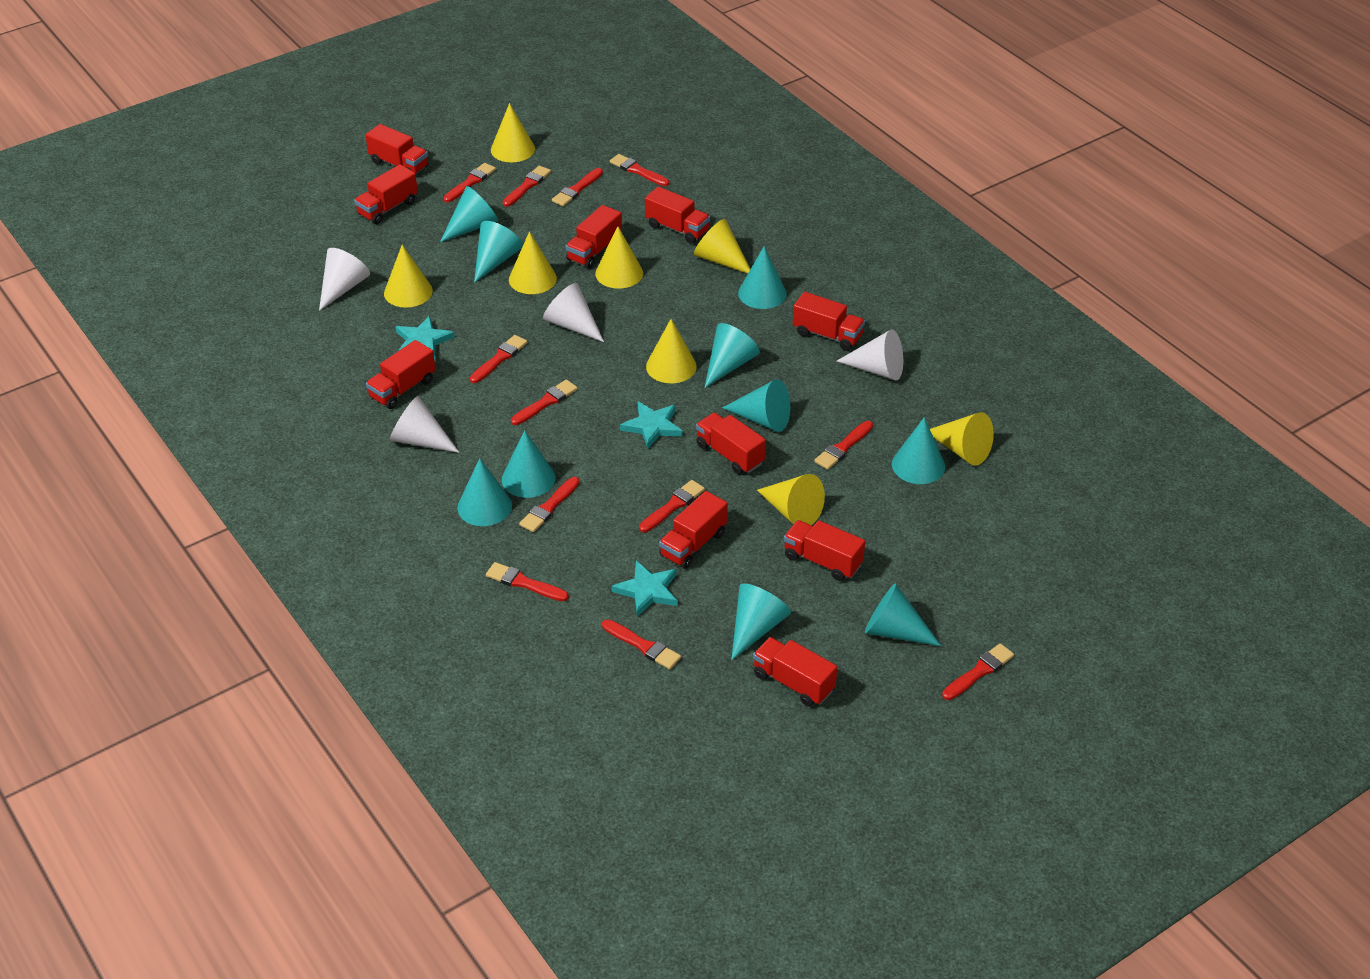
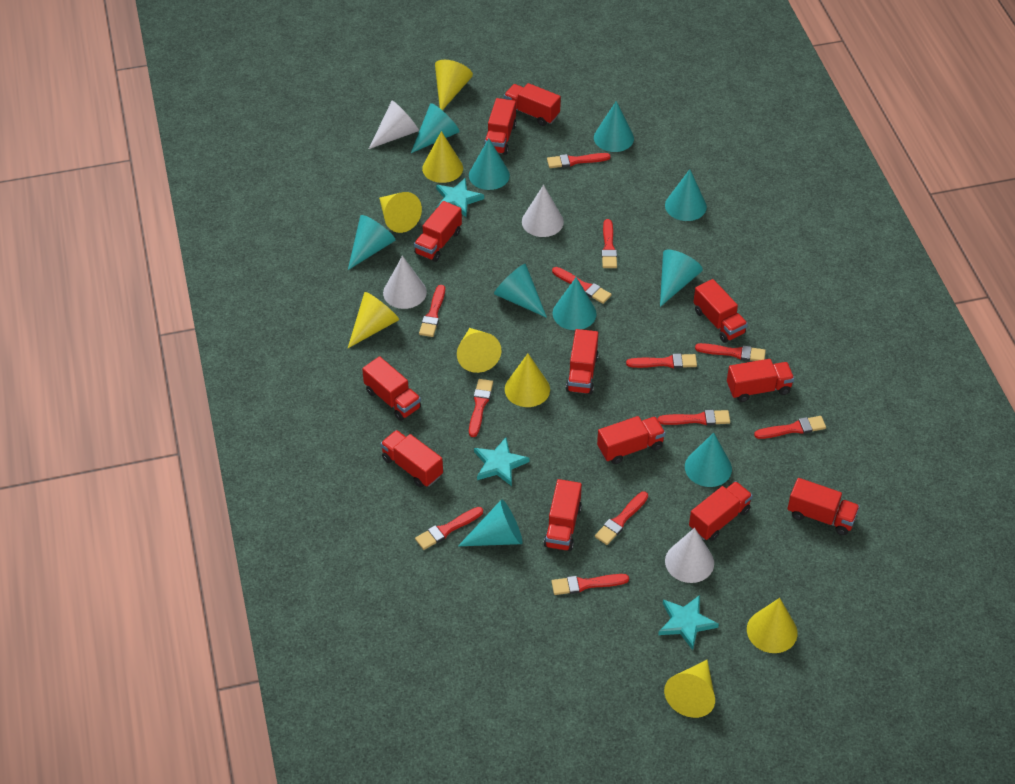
red truck: [354,164,418,224] [366,124,428,174] [366,340,435,409] [566,205,622,268] [645,187,710,244] [659,491,728,569] [696,413,766,474] [753,637,837,707] [784,520,865,581] [793,292,865,351] = 10 -> [362,356,421,421] [380,430,443,488] [414,201,462,262] [484,98,516,155] [504,83,561,126] [543,479,582,551] [566,329,599,394] [597,416,665,464] [689,481,753,541] [693,279,748,343] [727,359,794,402] [787,478,860,535] = 12

